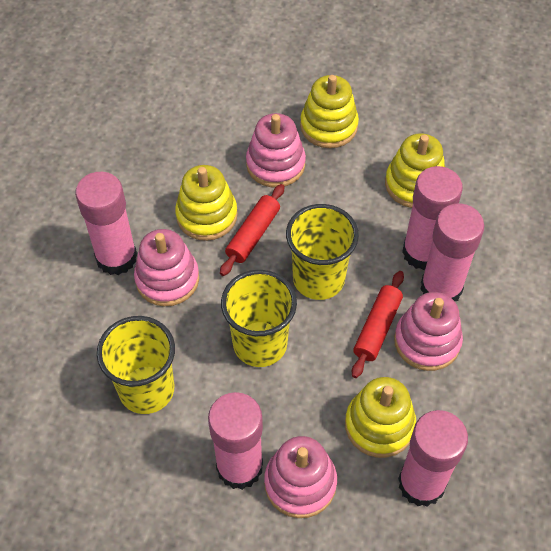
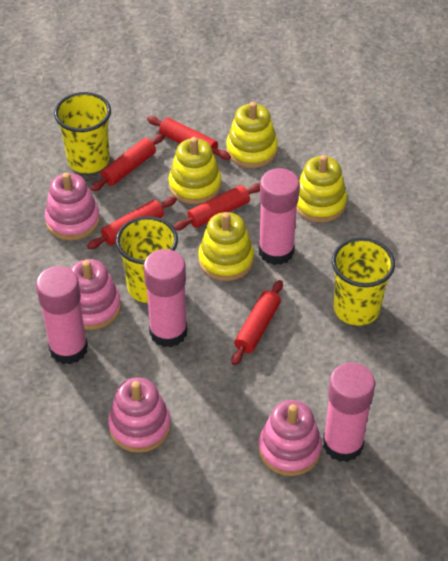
pink glue stick: [75,172,137,275] [208,392,263,490] [398,410,468,507] [402,166,463,270] [420,203,484,301] = 5 -> [36,266,88,365] [143,249,187,347] [258,168,300,265] [323,362,375,462] = 4
red rolling pin: [220,184,285,276] [352,271,404,378] = 2 -> [87,197,177,249] [91,133,165,191] [147,116,231,160] [173,183,260,230] [231,280,283,365] = 5

